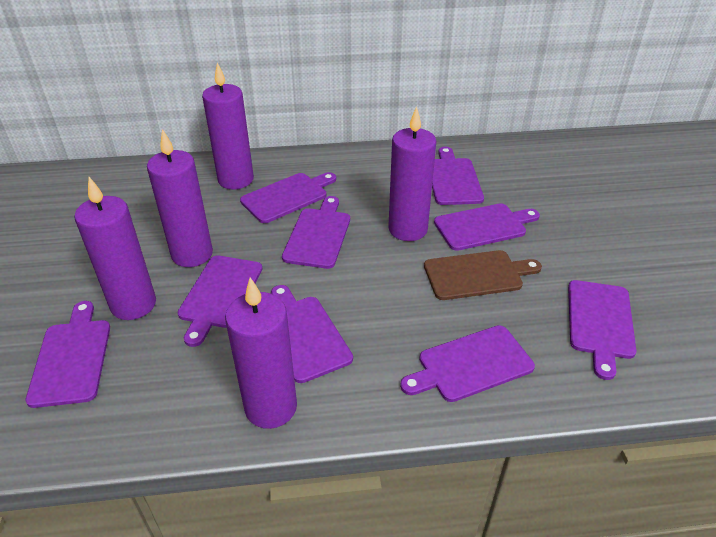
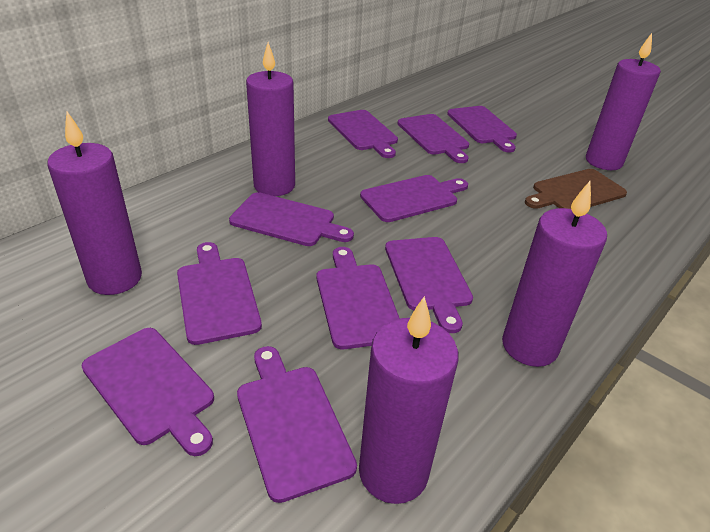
purple cutting board: [25,301,110,408] [178,255,262,347] [240,172,336,223] [271,285,353,383] [282,196,350,269] [400,325,535,402] [432,147,484,205] [434,203,540,251] [568,280,636,380] = 9 -> [81,328,214,456] [177,242,262,345] [229,192,354,246] [237,346,357,503] [316,247,400,349] [328,110,398,158] [360,175,468,222] [385,237,473,333] [398,114,469,163] [447,106,517,152] = 10

